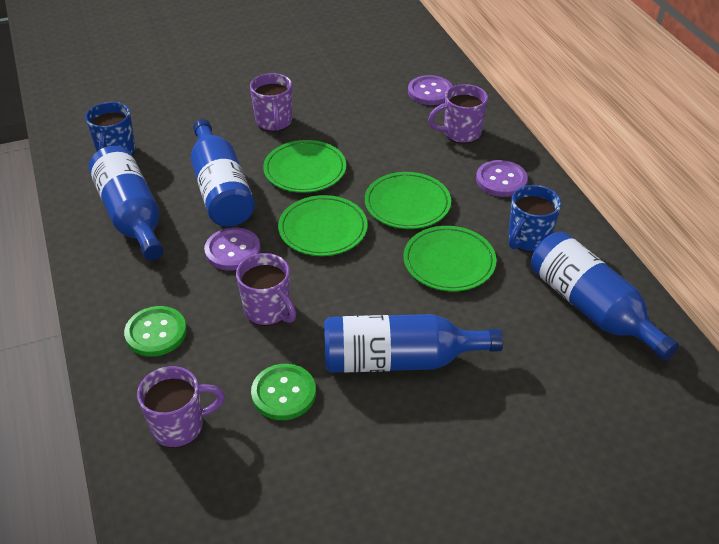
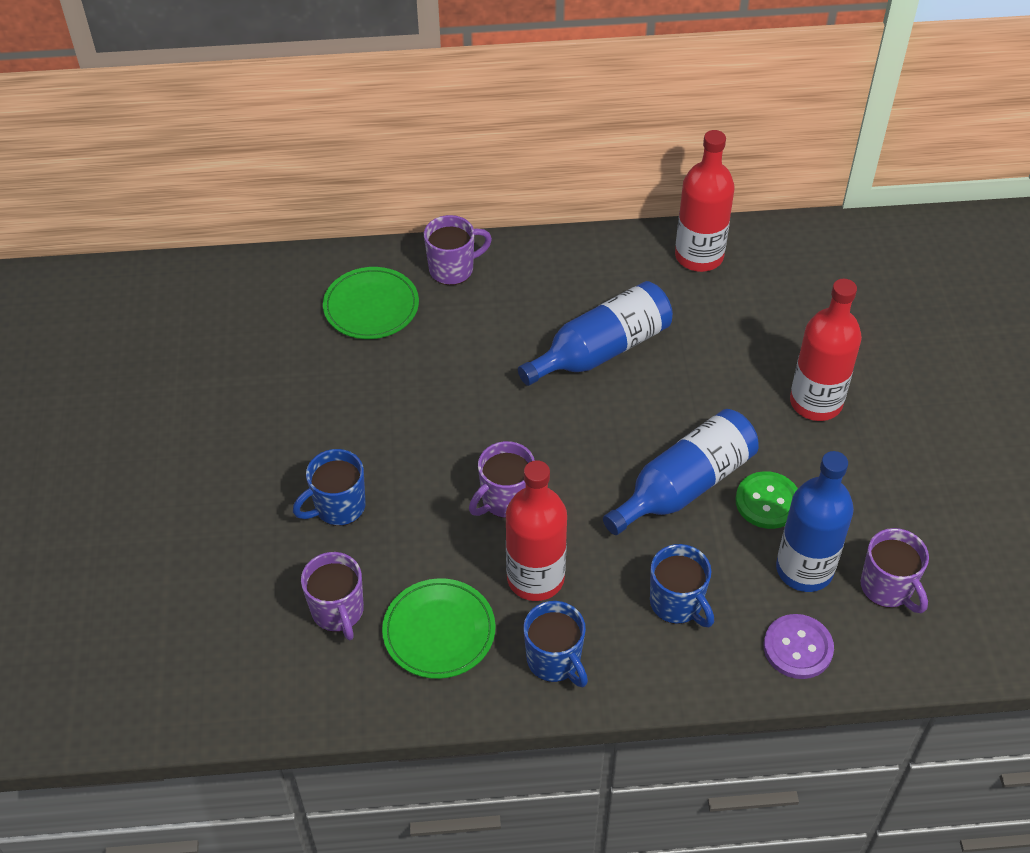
blue bottle: [89,146,163,260] [191,119,255,227] [324,314,503,373] [531,231,679,361] = 4 -> [518,281,673,386] [603,409,759,535] [776,451,854,592] = 3
blue mug: [85,102,136,155] [508,185,561,252] = 2 -> [293,449,365,526] [523,601,588,687] [650,544,714,627] = 3
green button: [124,306,187,357] [251,364,316,420] = 2 -> [735,471,798,529] = 1
green plate: [263,140,346,193] [278,195,368,256] [365,172,451,229] [403,226,496,291] = 4 -> [323,267,419,339] [382,578,496,679] = 2
purple button: [204,228,261,270] [408,75,453,105] [476,160,528,197] = 3 -> [764,614,834,679] = 1
red bottle: none = 0 -> [506,460,567,601] [675,130,735,272] [790,279,862,421] = 3

